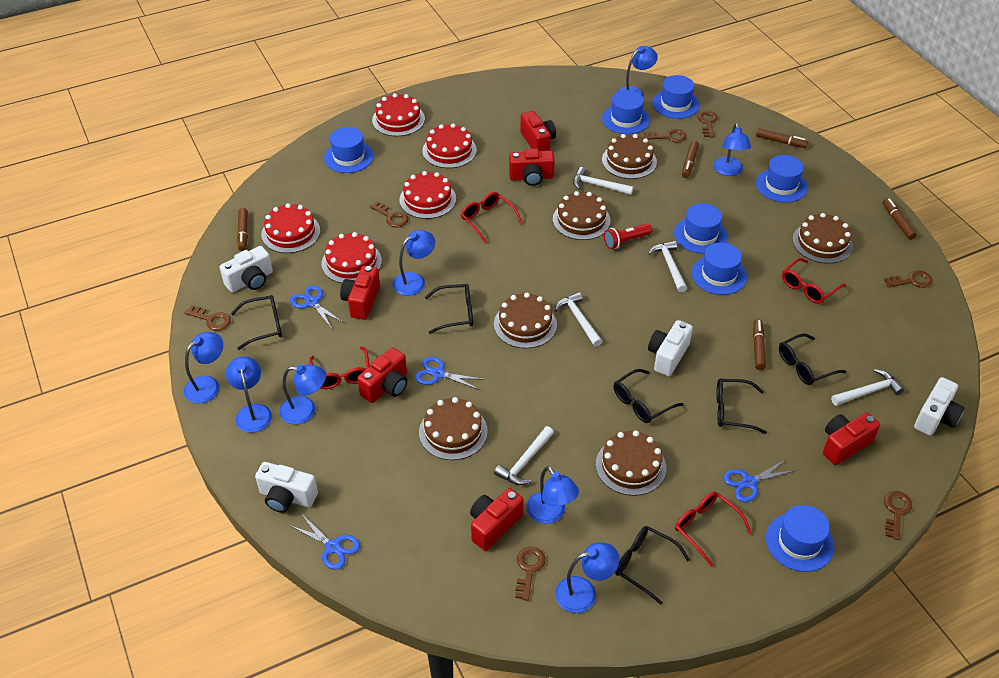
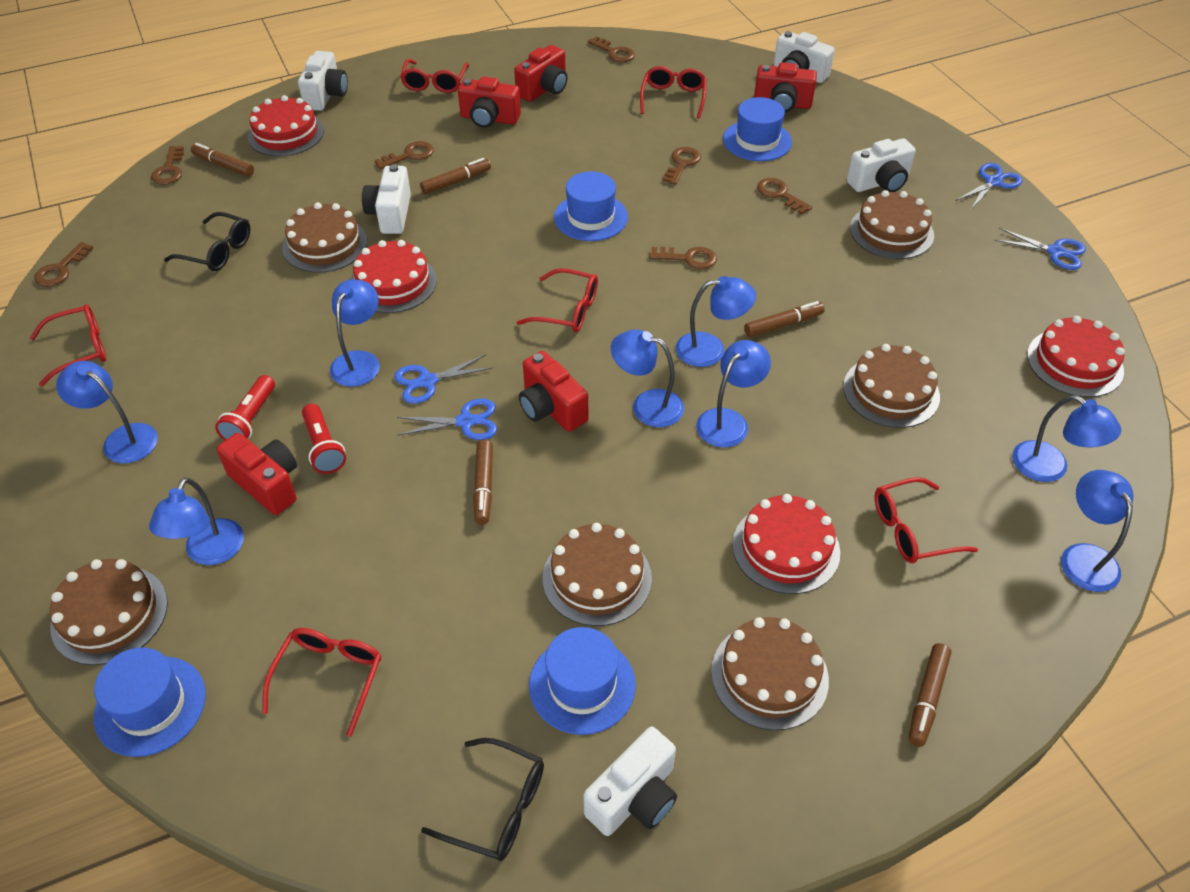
black glasses: [231,295,282,350] [425,284,473,334] [614,369,683,423] [615,526,690,605] [716,379,767,434] [779,334,846,385] = 6 -> [164,212,251,271] [421,738,544,861] = 2
blue hat: [324,127,374,173] [602,90,650,134] [652,75,700,119] [674,203,728,254] [692,243,747,295] [756,155,808,203] [766,505,834,572] = 7 -> [94,647,206,757] [529,627,636,735] [554,171,628,241] [723,97,792,161] = 4
red cake: [261,203,320,253] [322,232,382,283] [372,93,425,136] [399,171,456,219] [422,123,477,168] = 5 -> [247,95,324,156] [351,240,437,313] [732,494,840,594] [1027,316,1125,397] = 4
red camera: [340,266,380,320] [357,348,407,403] [470,488,524,551] [509,149,555,186] [520,111,556,151] [823,413,880,465] = 6 -> [217,433,297,515] [458,77,521,128] [514,45,568,102] [519,351,588,432] [754,62,817,113] = 5
red flashlight: [604,224,652,249] = 1 -> [215,375,275,440] [302,404,346,474] = 2
red glasses: [309,347,370,389] [461,192,522,243] [675,492,752,567] [782,258,846,304] = 4 -> [30,304,106,386] [262,628,381,737] [400,59,469,93] [516,268,598,332] [640,66,706,119] [874,477,978,563] = 6
white camera: [220,246,273,292] [255,462,318,513] [648,320,693,376] [914,377,965,436] = 4 -> [298,51,348,111] [362,164,411,234] [583,727,677,836] [774,31,835,83] [847,138,916,192] = 5
white hammer: [494,426,554,485] [555,292,603,347] [573,167,634,195] [648,241,687,292] [831,369,904,406] = 5 -> none = 0

